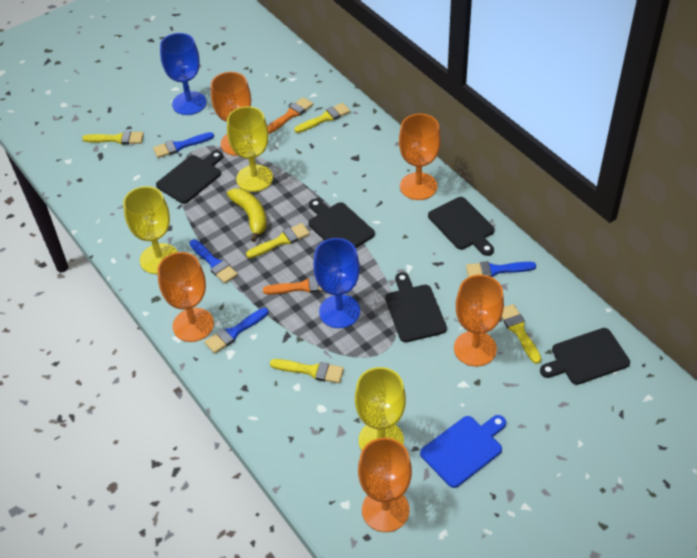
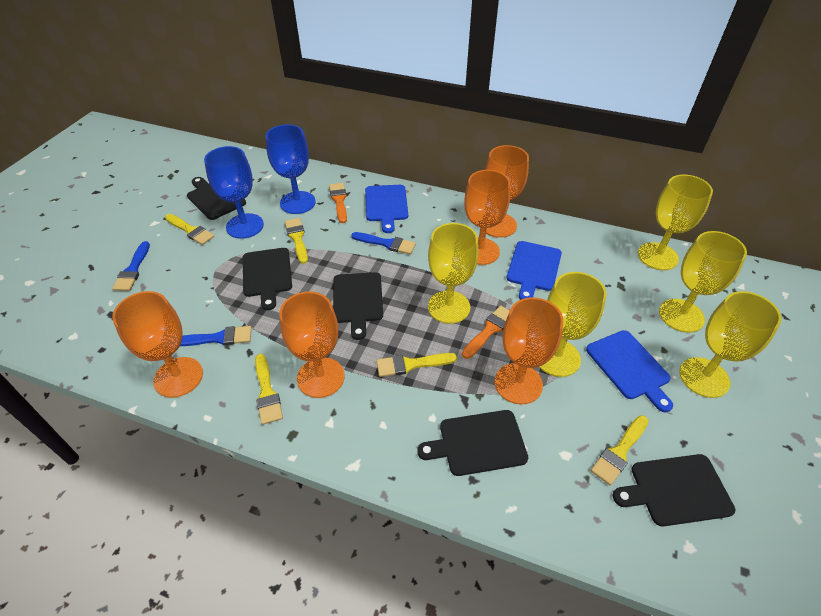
blue brush: [153,132,214,158] [190,239,238,283] [204,308,268,353] [466,261,536,277] = 4 -> [112,241,150,291] [180,326,252,346] [351,232,416,254] = 3
blue cutting board: [420,415,506,488] = 1 -> [365,185,408,233] [506,241,562,300] [586,330,673,412] = 3
yellow banana: [227,188,266,242] = 1 -> none = 0
yellow goblet: [123,186,178,274] [227,106,273,192] [355,367,406,450] = 3 -> [428,223,479,324] [539,272,607,377] [638,175,713,270] [659,231,747,333] [679,291,782,398] = 5

